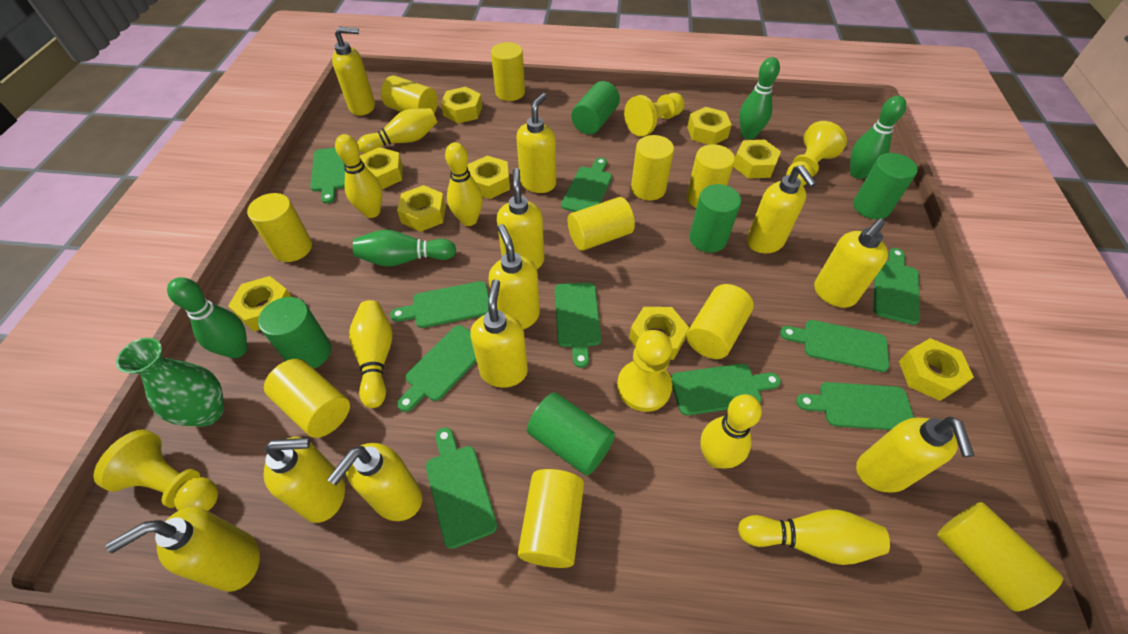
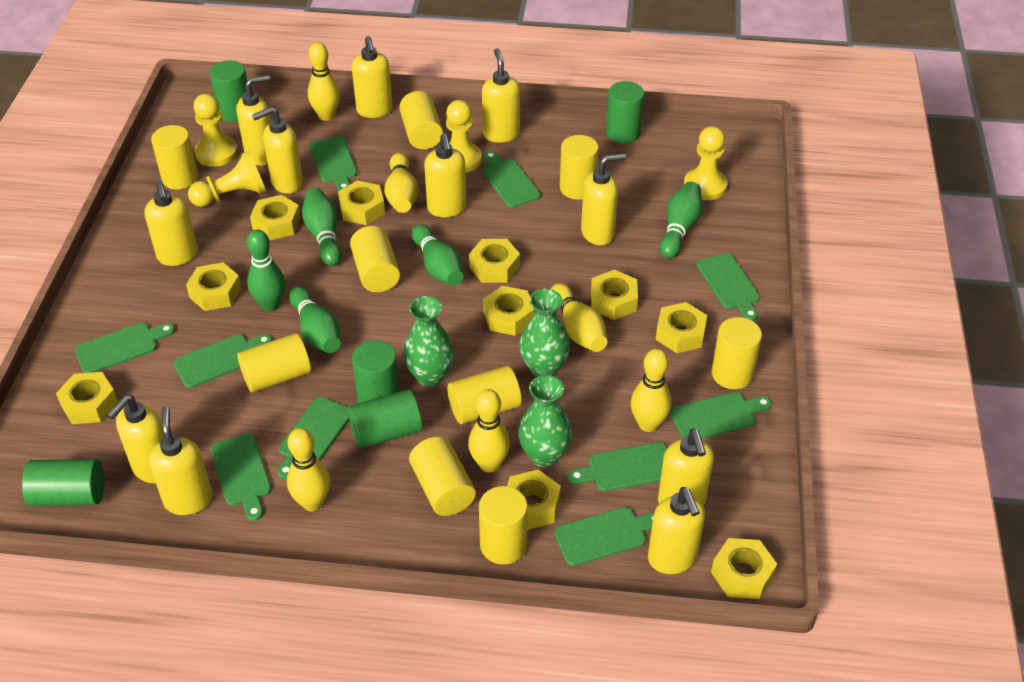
green bowling pin: [167,277,248,358] [353,230,456,267] [739,57,780,139] [850,96,906,179] = 4 -> [247,229,285,312] [289,287,341,353] [302,188,342,266] [412,224,463,286] [660,182,703,258] = 5
green vase: [116,338,224,427] = 1 -> [403,296,454,386] [518,375,572,467] [519,289,570,377] = 3
yellow cylinder: [247,193,312,262] [264,359,350,438] [381,75,438,114] [491,42,525,101] [518,469,584,568] [568,197,635,251] [631,135,674,201] [687,144,735,208] [687,284,754,359] [937,502,1063,612] = 10 -> [151,125,198,190] [237,333,311,393] [350,226,400,292] [399,91,443,150] [409,436,476,516] [447,366,521,424] [479,486,528,565] [560,135,599,200] [711,317,762,389] = 9
yellow nut: [228,276,292,332] [360,147,403,189] [397,185,446,232] [441,87,482,123] [468,156,510,199] [629,307,689,360] [687,107,732,145] [733,140,781,179] [899,338,974,401] = 9 -> [56,372,118,424] [186,262,242,311] [250,195,301,240] [338,181,385,225] [469,239,520,283] [483,286,535,336] [507,470,561,530] [591,270,638,320] [656,302,707,353] [711,538,777,599] = 10

